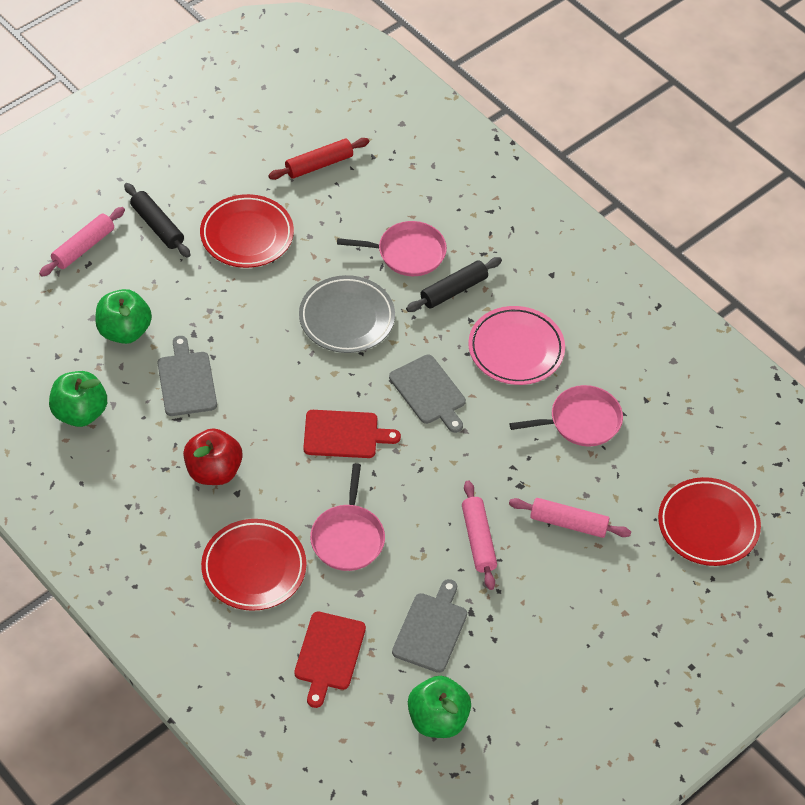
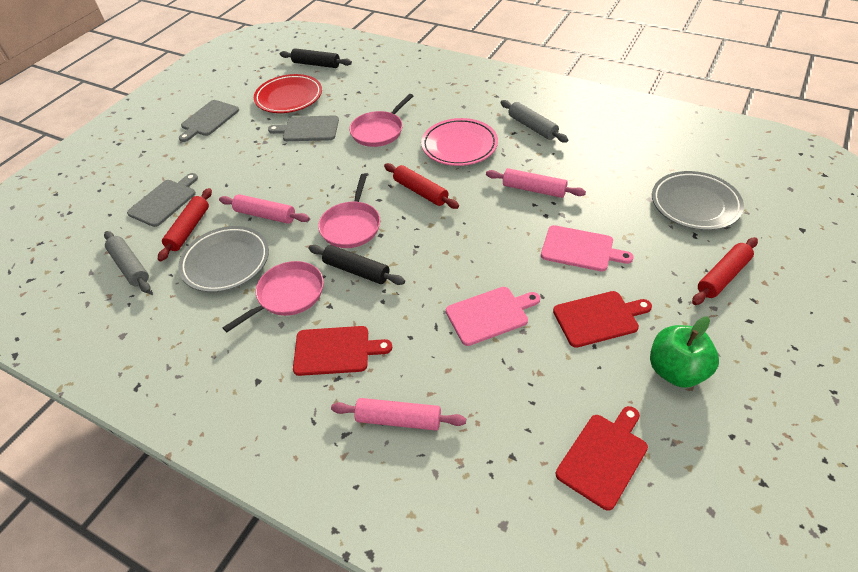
green apple: [49,371,107,427] [95,289,152,344] [408,676,471,738] = 3 -> [650,316,719,388] = 1
grey plate: [299,275,395,353] = 1 -> [178,226,269,292] [652,171,744,230] = 2
grey rolling pin: none = 0 -> [104,231,151,293] [501,100,568,143] = 2
pink cutting board: none = 0 -> [446,287,540,346] [541,225,634,272] = 2
red apple: [183,428,243,485] = 1 -> none = 0
red cutting board: [294,612,366,708] [303,410,401,458] = 2 -> [293,326,392,376] [553,291,652,348] [556,406,648,511] = 3
red plate: [200,194,294,268] [201,519,306,611] [658,477,761,566] = 3 -> [254,74,322,113] = 1
red rolling pin: [268,138,369,180] = 1 -> [158,188,212,262] [384,163,459,209] [692,237,758,305] = 3

